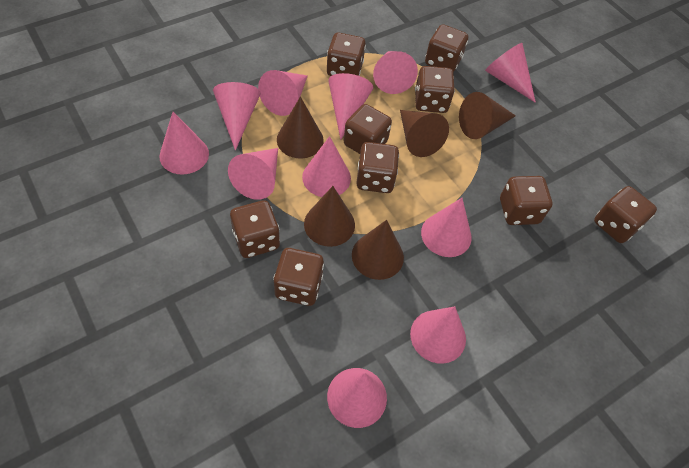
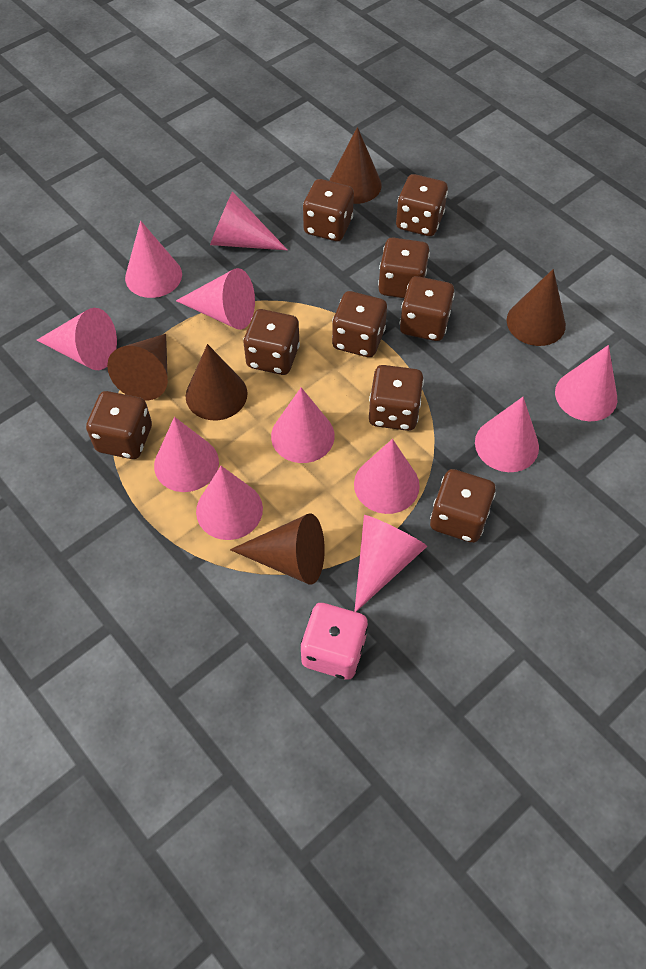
pink dice: none = 0 -> [300,603,368,680] = 1

